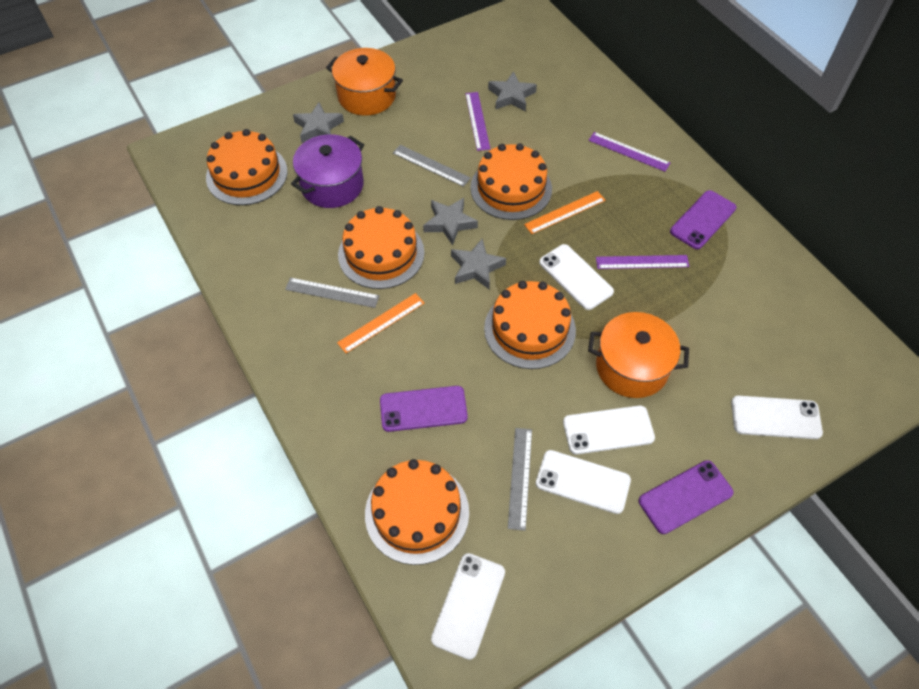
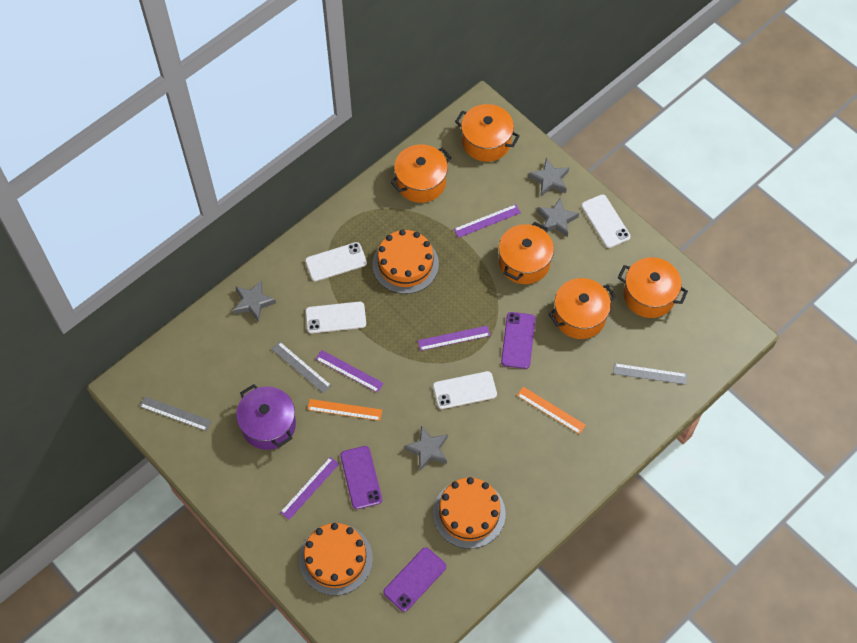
orange cake: [206,129,288,205] [338,206,425,289] [365,459,469,565] [470,143,552,220] [484,281,576,369] = 5 -> [299,523,373,596] [372,229,439,294] [433,477,506,549] = 3
orange pot: [326,48,403,116] [588,312,689,398] = 2 -> [390,144,452,203] [455,104,520,162] [499,222,554,284] [549,278,616,339] [618,257,688,318] = 5
purple ruler: [465,92,490,151] [588,132,670,172] [596,255,689,269] = 3 -> [280,457,339,520] [316,350,384,393] [418,326,490,351] [454,204,521,238] = 4
white phone: [431,553,505,660] [536,450,631,514] [539,244,614,310] [563,405,655,454] [731,395,823,439] = 5 -> [305,242,367,281] [305,302,366,333] [433,371,497,409] [581,195,630,248] = 4

